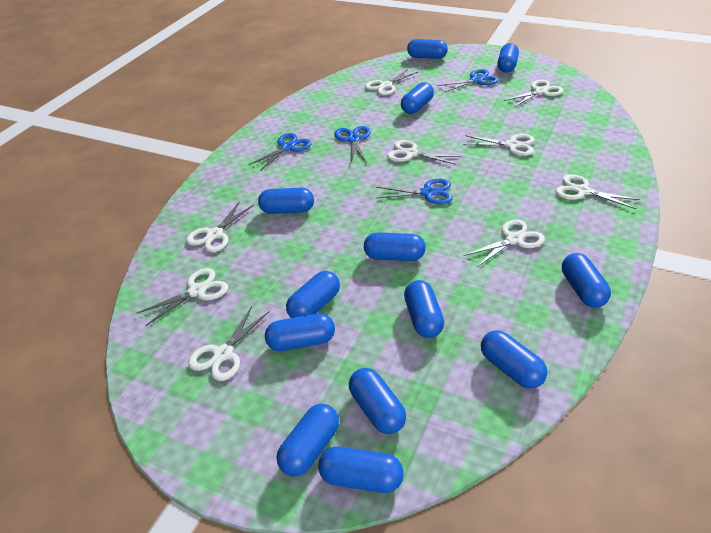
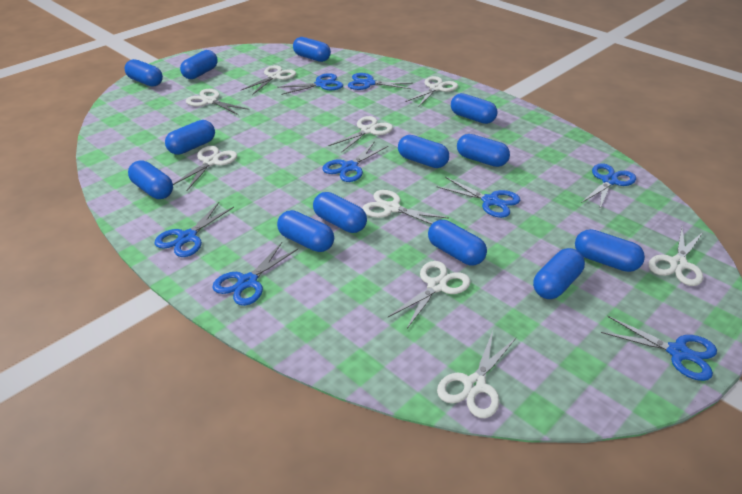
blue scissors: [249,133,312,171] [334,126,371,164] [376,179,452,204] [437,69,499,93] = 4 -> [154,202,234,257] [212,242,298,306] [277,73,343,95] [322,141,388,182] [348,73,413,90] [436,177,520,218] [581,163,636,211] [601,316,717,381] = 8

